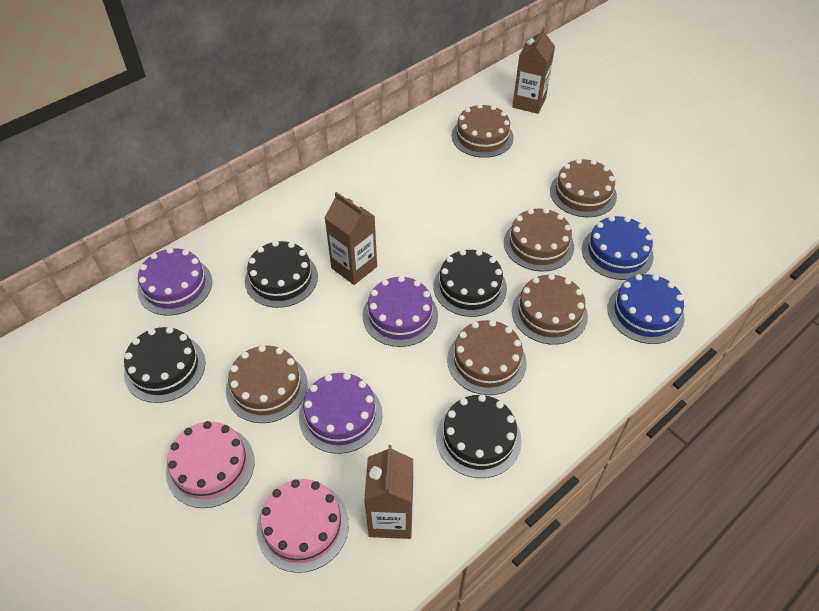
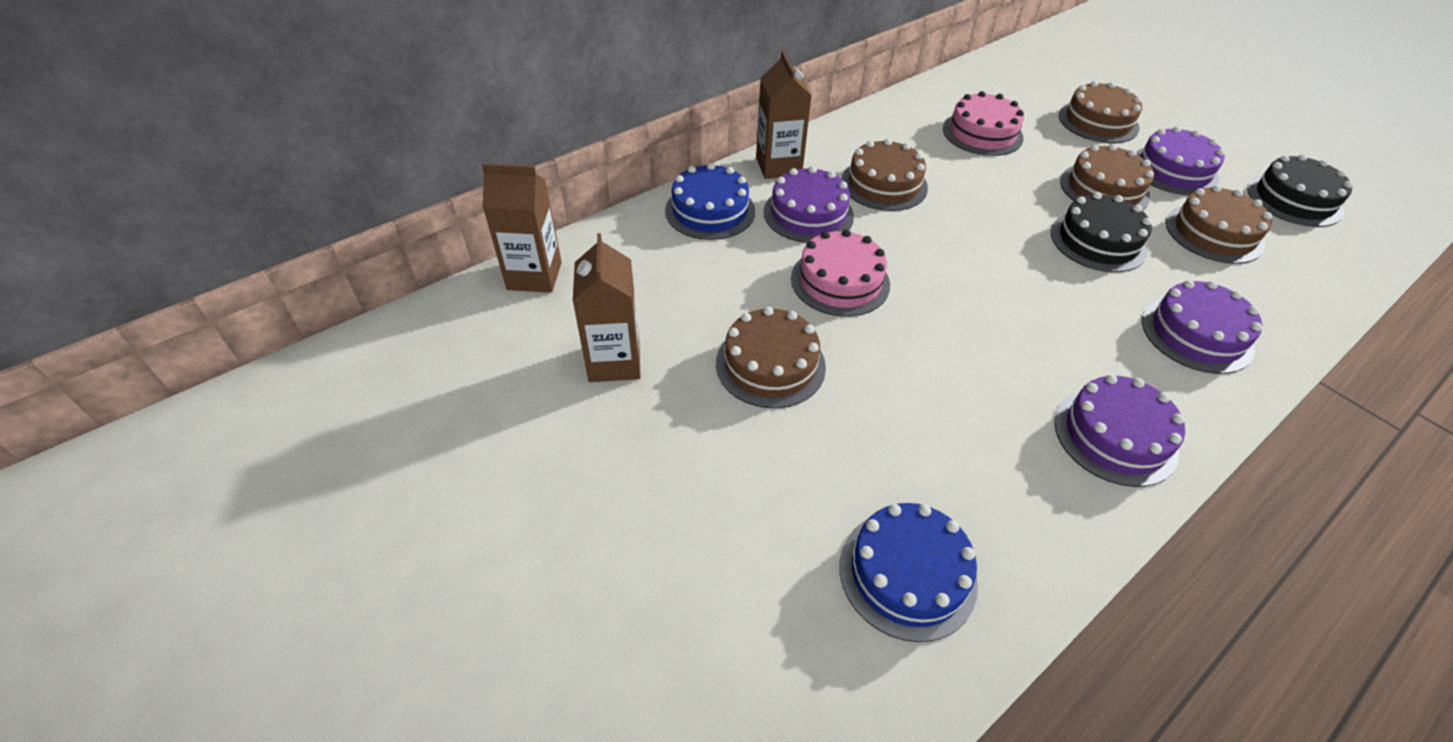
black cake: [124,327,205,403] [245,241,318,308] [433,249,507,317] [436,394,522,478] = 4 -> [1051,192,1152,272] [1247,154,1353,227] = 2
brown cake: [226,345,308,423] [447,320,527,395] [452,104,514,158] [504,208,574,272] [512,274,588,345] [550,159,617,217] = 6 -> [716,307,826,408] [842,139,928,211] [1059,81,1142,143] [1060,144,1154,211] [1166,185,1272,264] = 5
purple cake: [137,248,212,316] [299,373,383,454] [363,276,438,347] = 3 -> [764,166,854,243] [1054,374,1185,487] [1136,126,1225,196] [1142,280,1262,374] = 4

